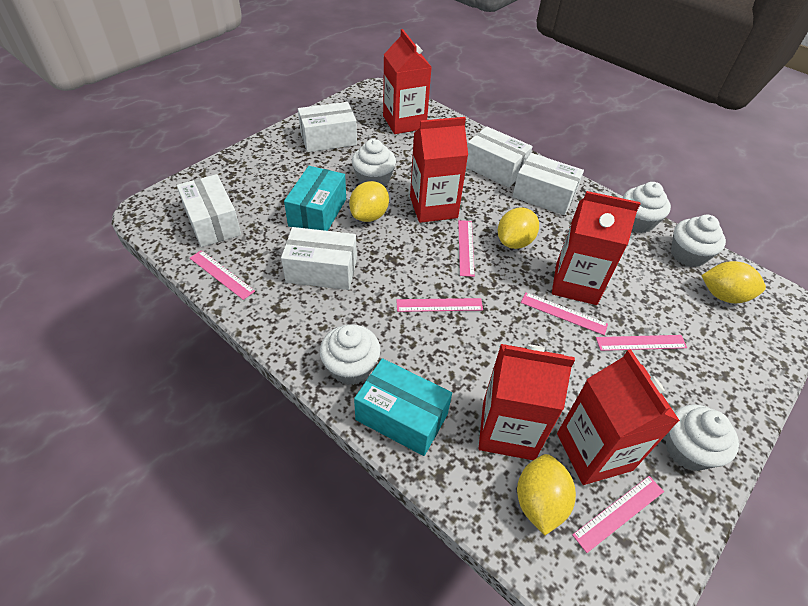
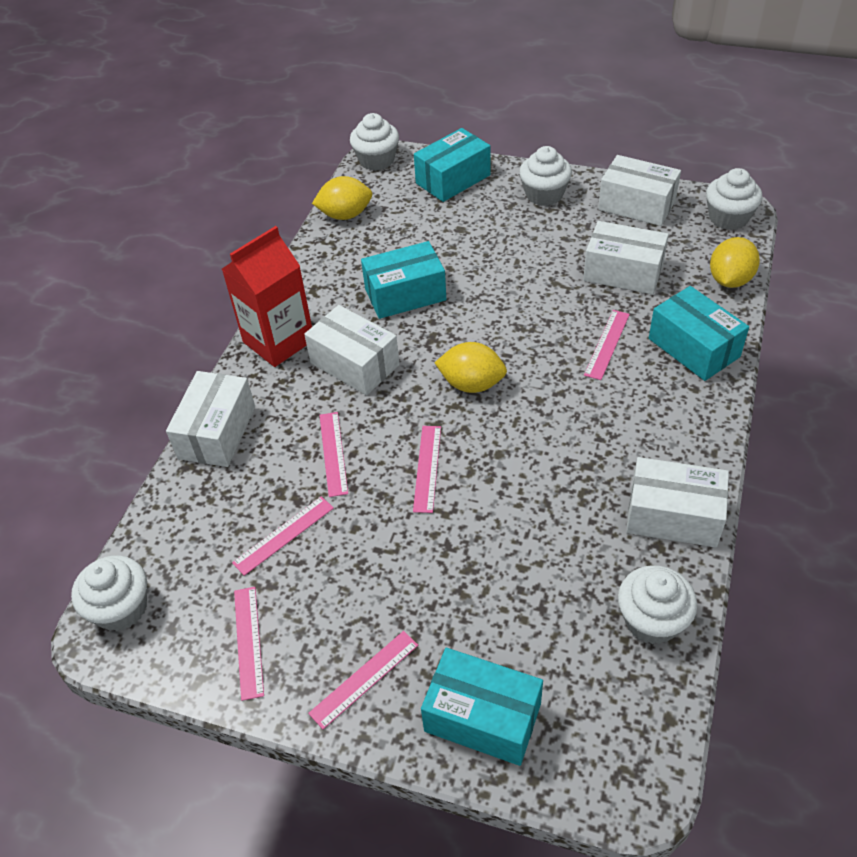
red carton: [383,29,431,134] [410,117,468,223] [479,344,575,460] [552,191,640,305] [557,349,680,485] = 5 -> [222,226,312,367] = 1
turquoise box: [284,166,346,231] [354,358,452,456] = 2 -> [361,241,446,319] [414,128,490,202] [421,648,543,766] [649,286,749,381] = 4
yellow lemon: [349,181,389,222] [498,207,539,249] [517,454,576,535] [701,261,766,303] = 4 -> [312,176,373,220] [435,342,507,393] [710,237,760,288] = 3

